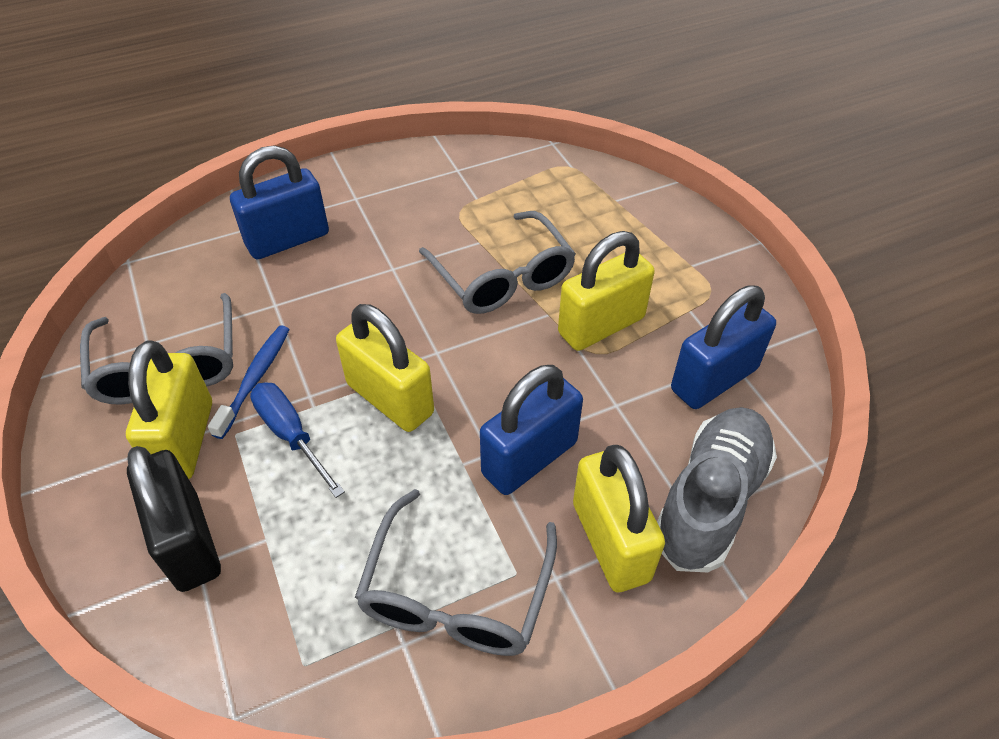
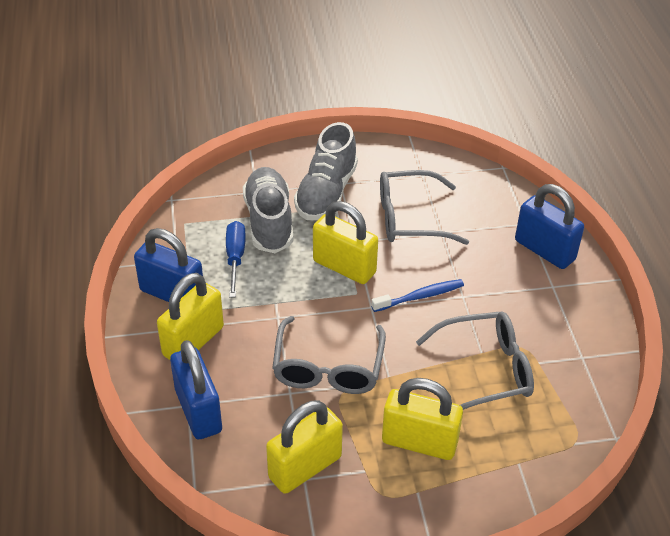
black padlock: [127,446,221,592] = 1 -> none = 0
grey shoe: [657,407,777,573] = 1 -> [243,167,293,253] [294,122,358,220] = 2

